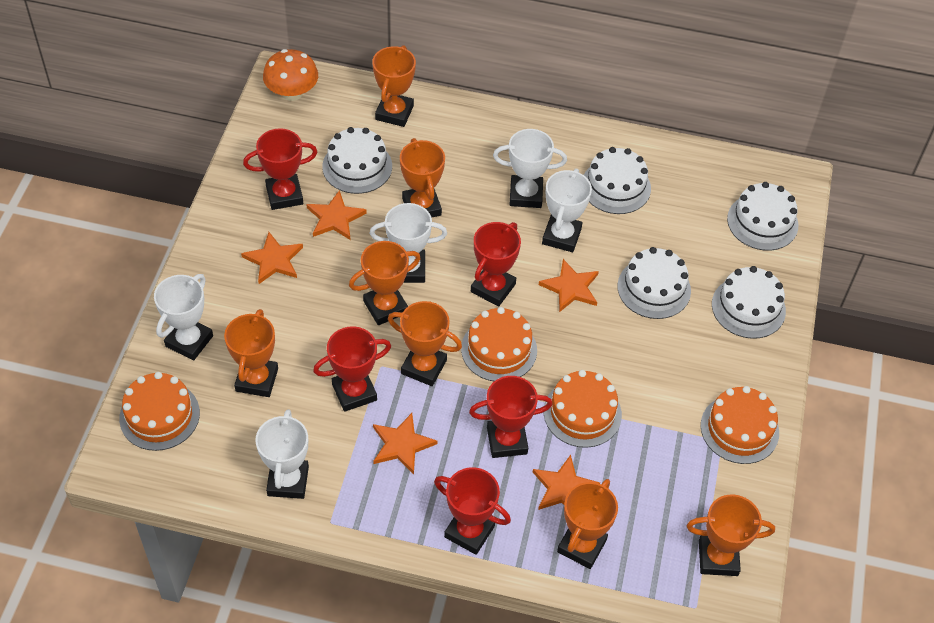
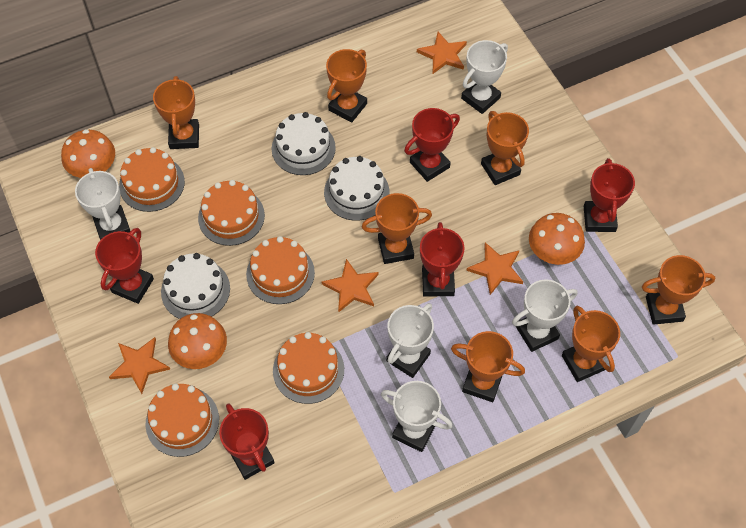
orange cake: [119,372,200,451] [461,307,537,381] [544,370,622,448] [701,386,779,464] = 4 -> [119,147,185,212] [146,383,219,457] [198,180,265,246] [246,236,315,304] [273,332,344,404] = 5
orange mushroom: [263,49,318,101] = 1 -> [61,130,115,178] [168,313,227,369] [529,213,585,265] = 3
orange star: [241,232,303,284] [306,190,367,240] [373,413,437,474] [533,455,600,510] [539,259,599,312] = 5 -> [109,337,170,394] [322,259,378,313] [417,32,467,74] [466,242,523,295] = 4
white cake: [322,127,392,194] [584,147,651,214] [618,247,691,319] [712,266,786,339] [727,182,798,250] = 5 -> [161,253,230,319] [272,112,336,175] [324,156,389,221] = 3

